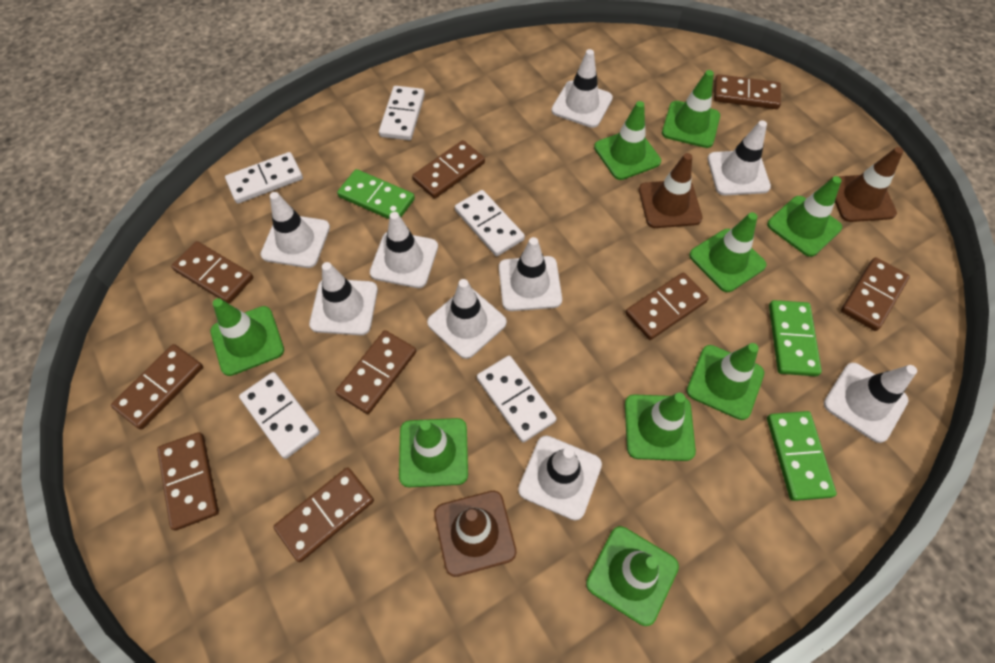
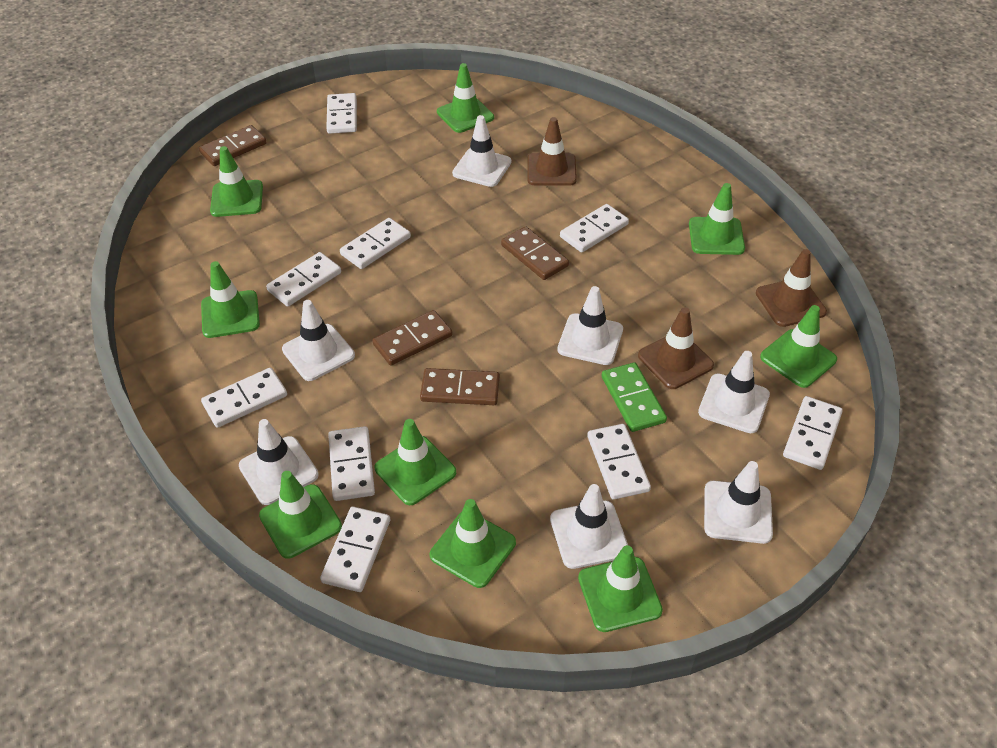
brown domino: [111,344,203,430] [157,432,219,531] [171,241,253,304] [273,467,374,562] [335,330,416,414] [412,140,485,199] [625,272,709,340] [714,74,781,109] [841,257,910,331] = 9 -> [199,125,267,166] [372,310,452,365] [420,368,500,405] [501,226,569,280] = 4
green domino: [337,169,415,219] [767,411,837,501] [769,300,822,376] = 3 -> [601,362,667,432] = 1
white domino: [225,152,303,204] [239,372,320,459] [379,86,425,140] [455,190,525,256] [477,356,557,443] = 5 -> [201,368,287,428] [266,252,341,307] [320,507,390,592] [326,93,357,134] [328,426,375,501] [340,218,411,269] [560,204,629,253] [587,424,651,499] [783,396,843,470] = 9
white traffic cone: [260,192,330,268] [309,262,378,335] [370,212,438,288] [427,279,507,359] [499,237,562,311] [518,435,602,520] [551,49,613,128] [708,120,771,195] [824,363,917,443] = 9 -> [239,419,319,505] [282,300,355,381] [452,115,512,187] [550,484,628,569] [557,286,623,365] [698,351,770,433] [704,461,773,544] = 7

